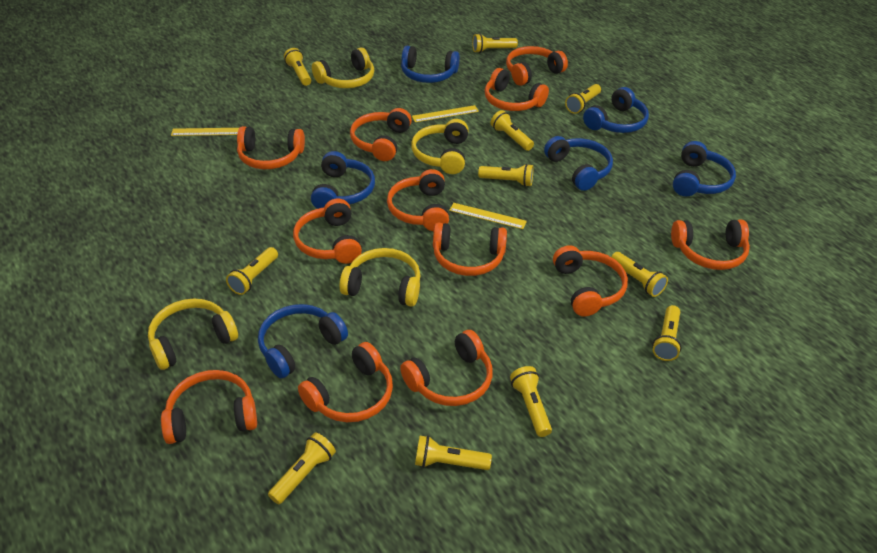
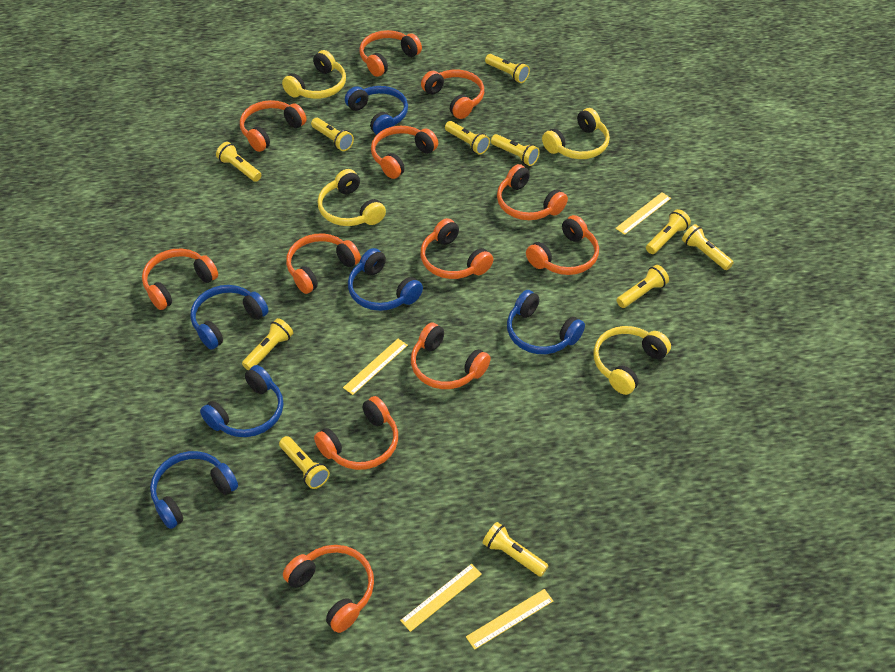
yellow ruler: [171,128,239,136] [412,105,479,122] [449,203,527,229] = 3 -> [343,339,408,395] [400,563,482,632] [466,589,553,650] [615,192,671,235] = 4

